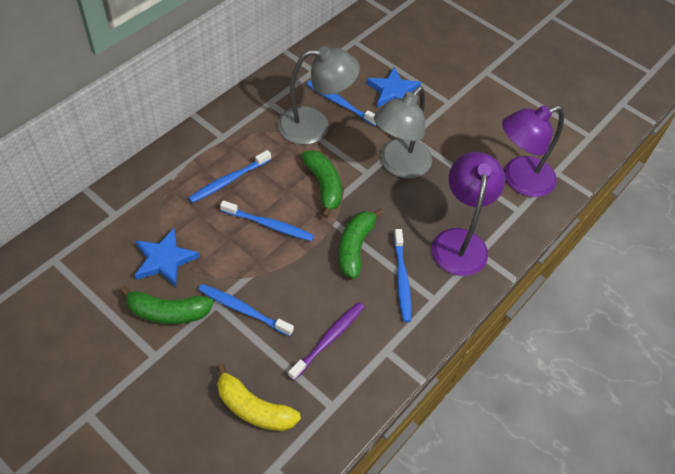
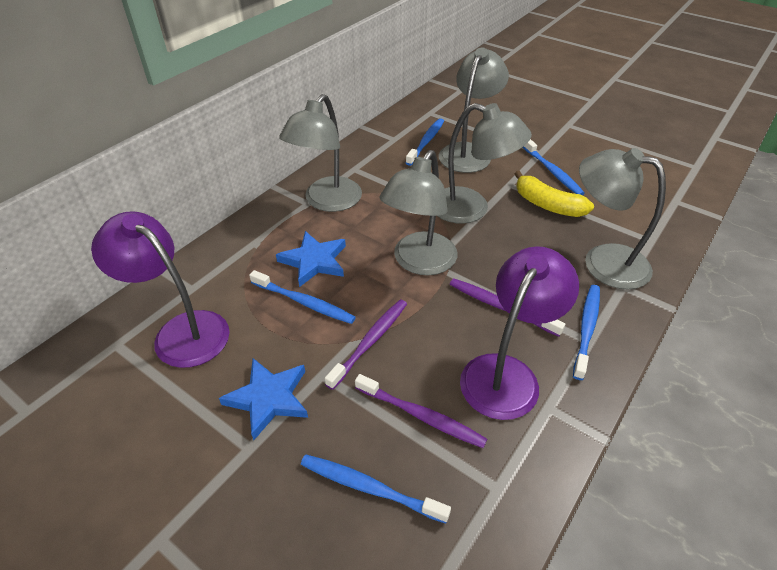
green banana: [119,286,213,324] [301,150,342,218] [338,208,384,279] = 3 -> none = 0
grey lamp: [278,46,360,145] [374,87,432,178] = 2 -> [279,94,362,212] [379,150,457,275] [438,103,532,224] [439,47,509,173] [579,148,666,289] = 5
purple toothbrush: [288,302,364,381] = 1 -> [325,300,407,390] [355,374,487,448] [450,278,565,337] = 3

